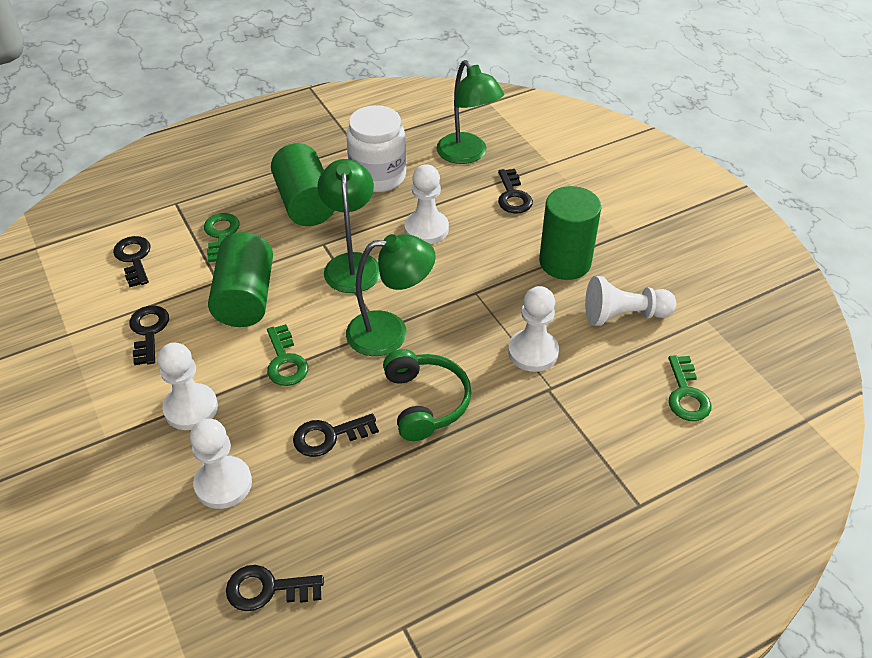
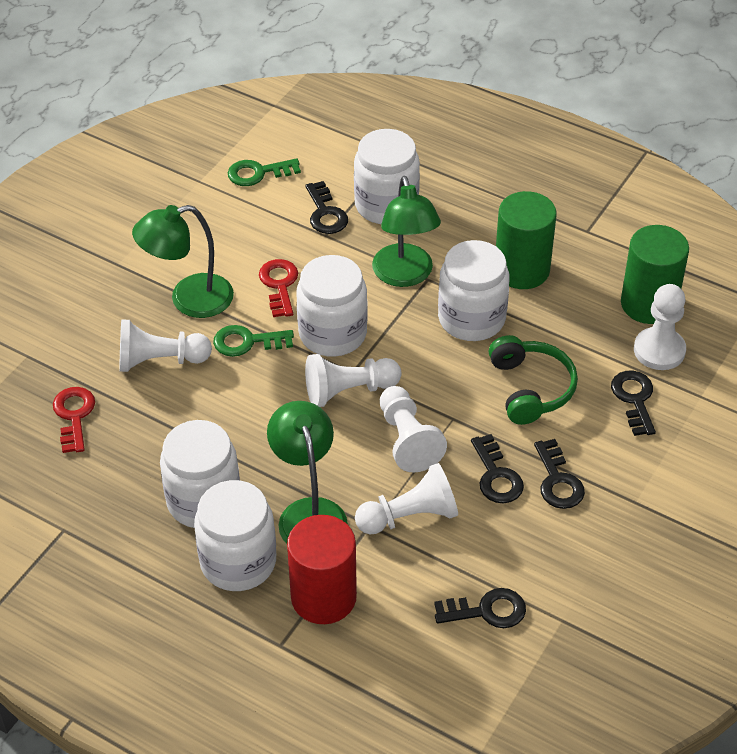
green cylinder: [208,232,273,327] [271,143,335,226] [539,186,601,280] = 3 -> [496,191,557,289] [621,225,689,324] = 2
green key: [204,213,240,262] [267,324,308,386] [668,355,712,421] = 3 -> [213,325,294,357] [228,158,301,186] = 2
red cylinder: none = 0 -> [287,515,357,624] = 1
red key: none = 0 -> [53,387,95,453] [259,259,298,317] = 2
white jar: [346,105,406,192] = 1 -> [160,420,240,528] [194,480,276,591] [296,255,367,357] [354,129,420,224] [438,240,510,341] = 5

